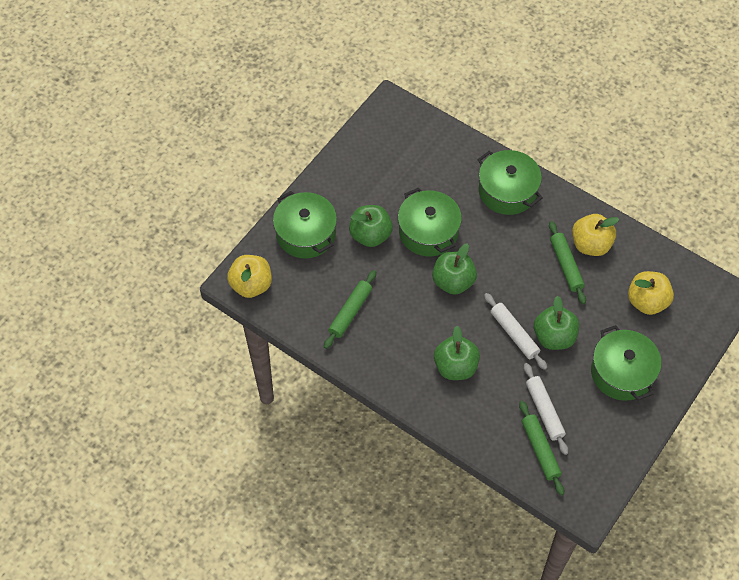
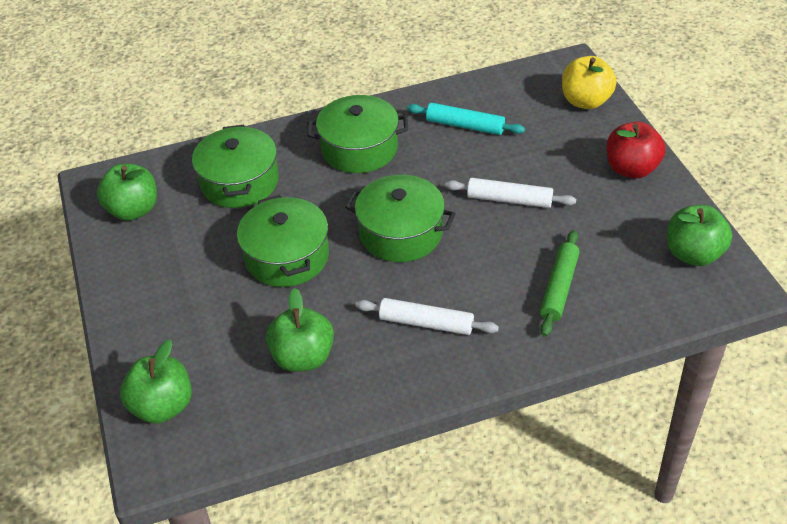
green rolling pin: [324,270,376,349] [519,401,564,495] [549,221,586,304] = 3 -> [540,230,580,337] = 1
red apple: none = 0 -> [606,121,666,178] = 1
turquoise rolling pin: none = 0 -> [407,103,525,135] = 1
yellow apple: [227,255,272,298] [572,214,619,256] [628,271,674,315] = 3 -> [562,56,617,109] = 1

